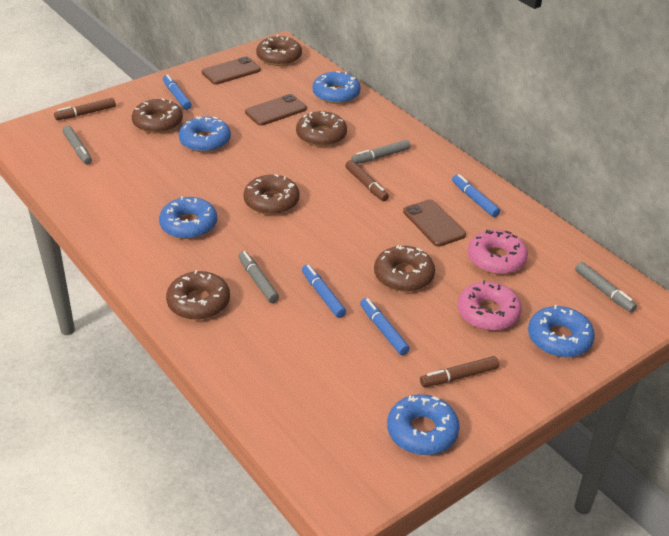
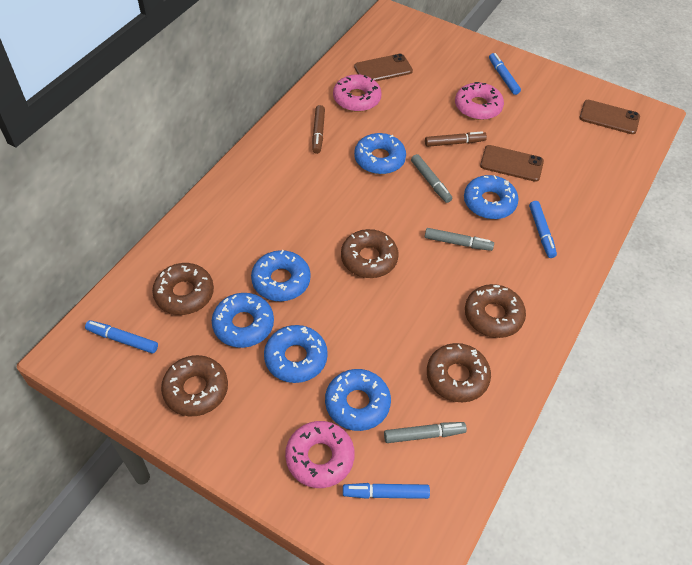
blue donut: [159,196,217,239] [179,116,231,152] [312,71,361,104] [387,394,460,455] [528,305,595,357] = 5 -> [212,293,274,348] [251,250,311,301] [264,325,328,383] [325,369,391,431] [354,133,406,174] [464,175,519,219] = 6
brown donut: [132,99,183,133] [166,270,230,320] [244,174,300,215] [256,35,302,66] [296,111,347,147] [374,245,435,292] = 6 -> [152,263,214,315] [161,355,228,416] [341,229,398,278] [427,343,491,402] [465,284,526,338] = 5
brown marker: [54,98,116,120] [345,160,389,201] [420,356,499,387] = 3 -> [312,105,325,154] [425,131,487,147] = 2
grey marker: [63,126,92,165] [238,251,279,303] [351,140,410,164] [575,262,637,313] = 4 -> [384,422,467,443] [411,154,452,203] [425,228,494,251] = 3
pink donut: [458,280,522,331] [468,230,528,274] = 2 -> [285,421,355,488] [333,74,381,112] [455,82,504,120] = 3

